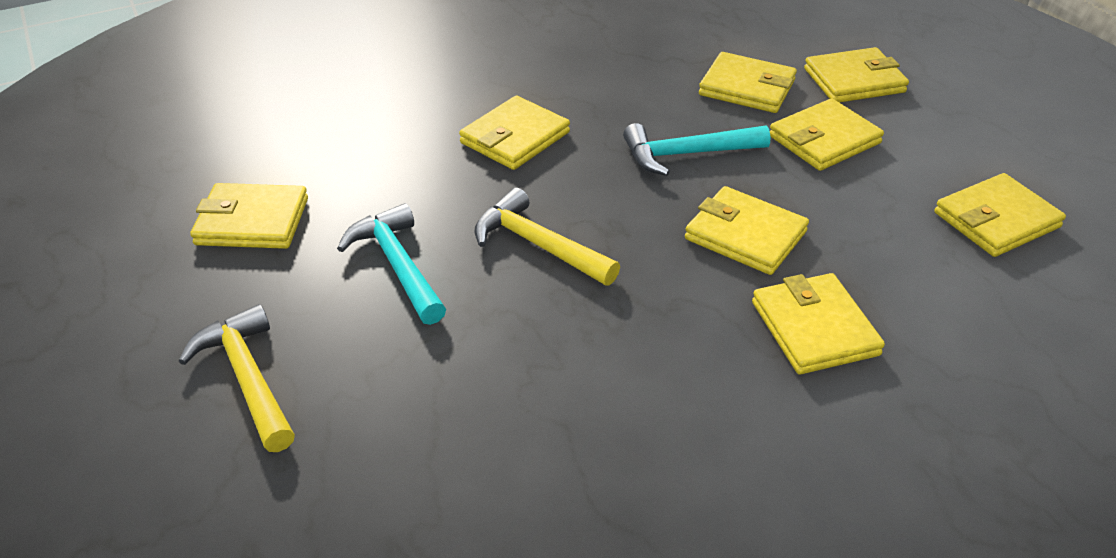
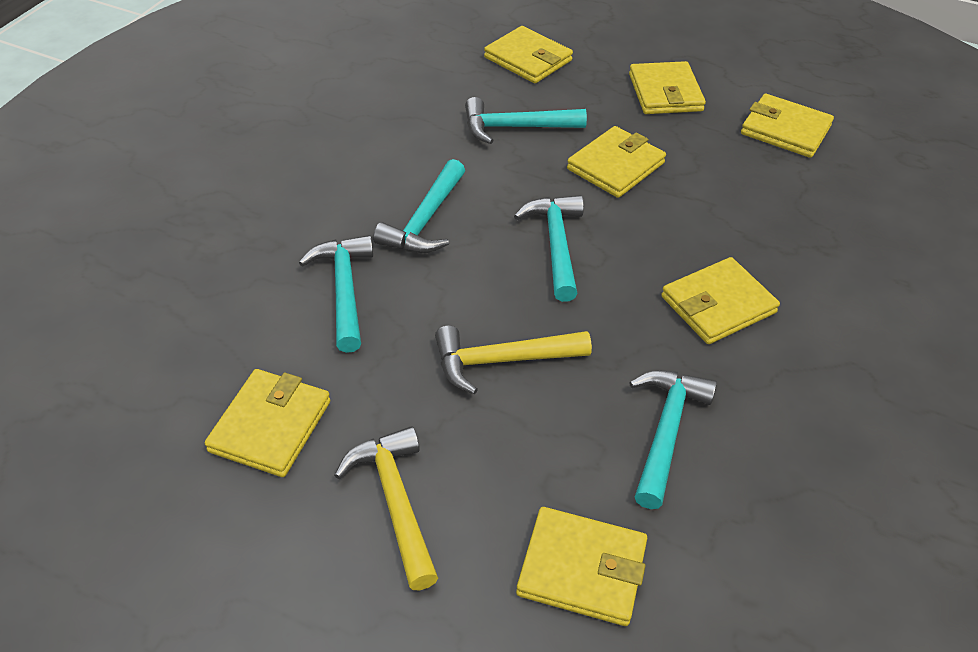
turquoise hammer: [337,203,446,325] [623,123,770,176] = 2 -> [299,235,373,353] [373,159,465,253] [465,97,587,144] [514,195,584,302] [629,370,717,509] = 5
yellow wallet: [190,183,308,249] [459,96,570,170] [685,186,809,275] [699,52,797,113] [752,273,885,374] [770,98,884,171] [804,47,909,103] [934,173,1066,257] = 8 -> [205,369,330,477] [484,26,573,83] [516,507,647,626] [567,126,666,198] [629,61,706,114] [661,257,780,344] [741,94,834,158] = 7

